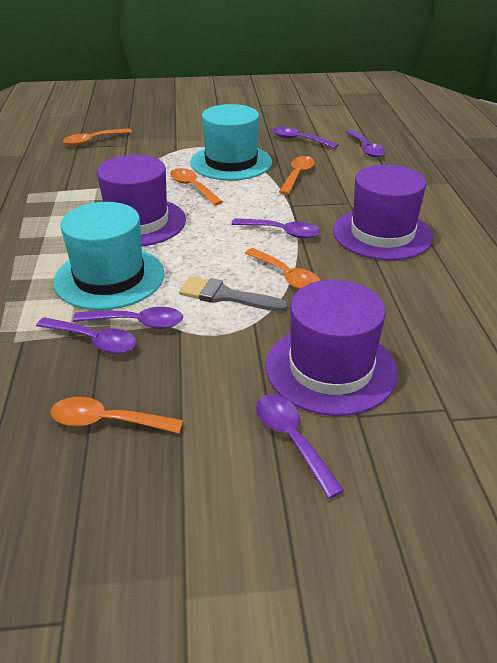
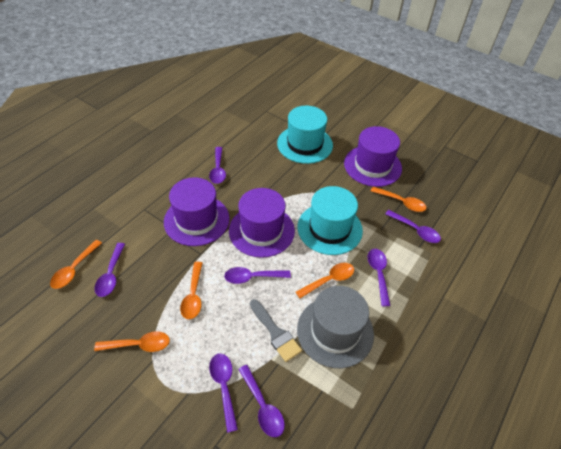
grey hat: none = 0 -> [297,286,374,368] = 1
purple spoon: [36,317,137,354] [73,307,183,329] [231,218,320,239] [256,394,344,499] [272,127,339,149] [346,130,386,157] = 6 -> [95,243,125,297] [209,147,226,184] [209,354,238,433] [224,267,291,284] [238,365,285,437] [368,249,390,306] [385,210,441,243] = 7

